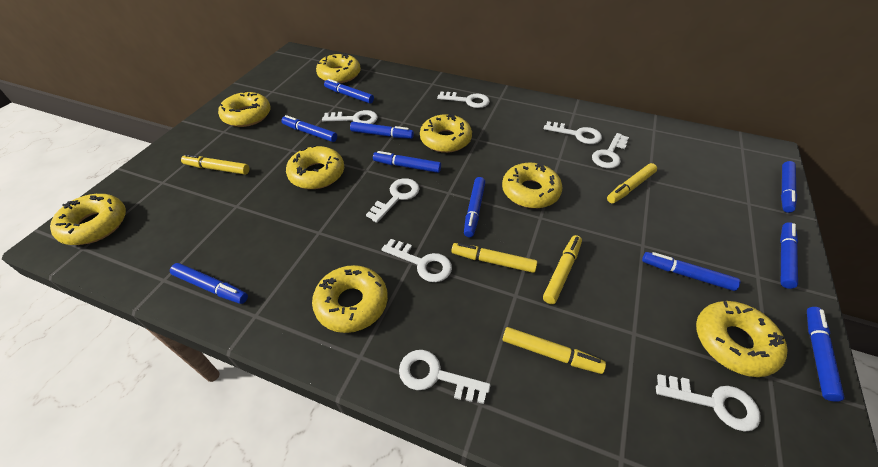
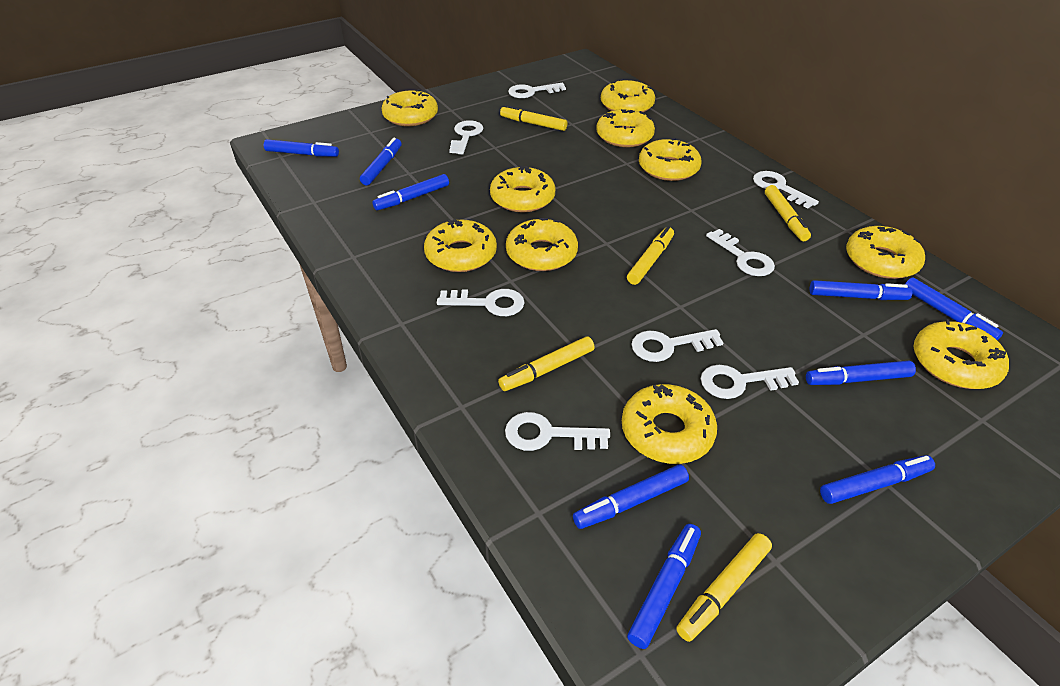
blue marker: [170,263,248,304] [281,115,337,142] [324,79,374,104] [350,122,414,139] [373,151,441,173] [464,177,485,237] [642,252,740,291] [780,222,798,289] [781,161,797,213] [807,307,844,402] = 10 -> [264,139,339,157] [360,138,402,185] [372,174,449,211] [573,464,689,529] [627,524,701,649] [806,361,916,385] [810,280,912,300] [820,455,935,504] [905,277,1003,341] = 9
yellow donut: [50,194,126,245] [218,91,271,127] [286,145,344,189] [312,265,388,333] [316,53,361,83] [420,113,472,153] [502,162,562,208] [696,301,788,377] = 8 -> [381,89,438,126] [424,219,497,272] [490,165,556,212] [506,218,578,271] [596,109,655,147] [601,79,655,112] [622,384,717,464] [639,138,702,181] [846,226,925,279] [913,319,1009,389] = 10

